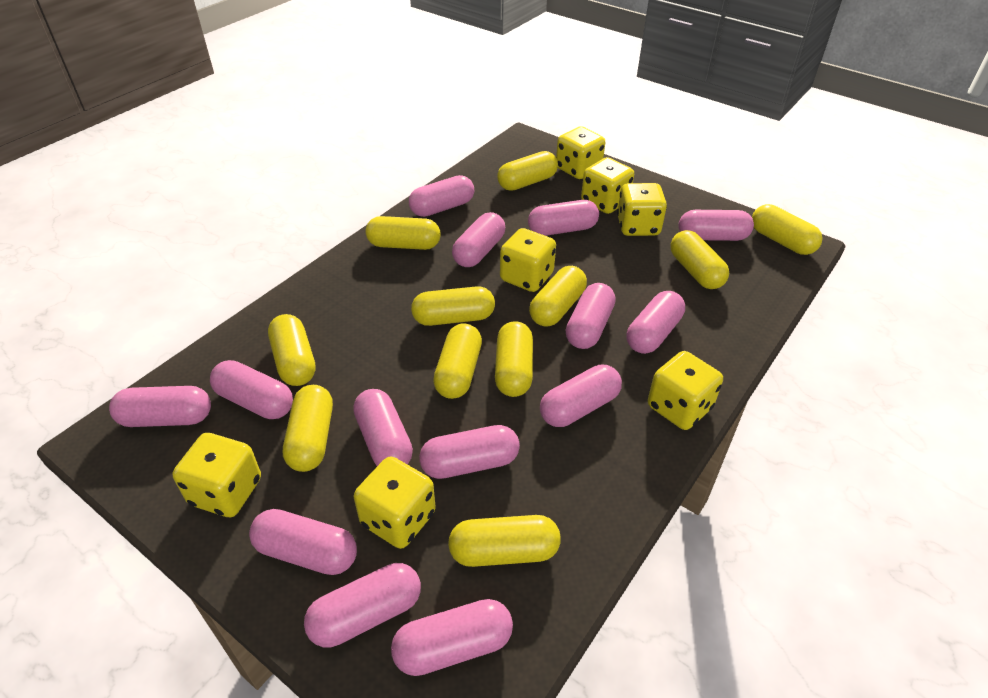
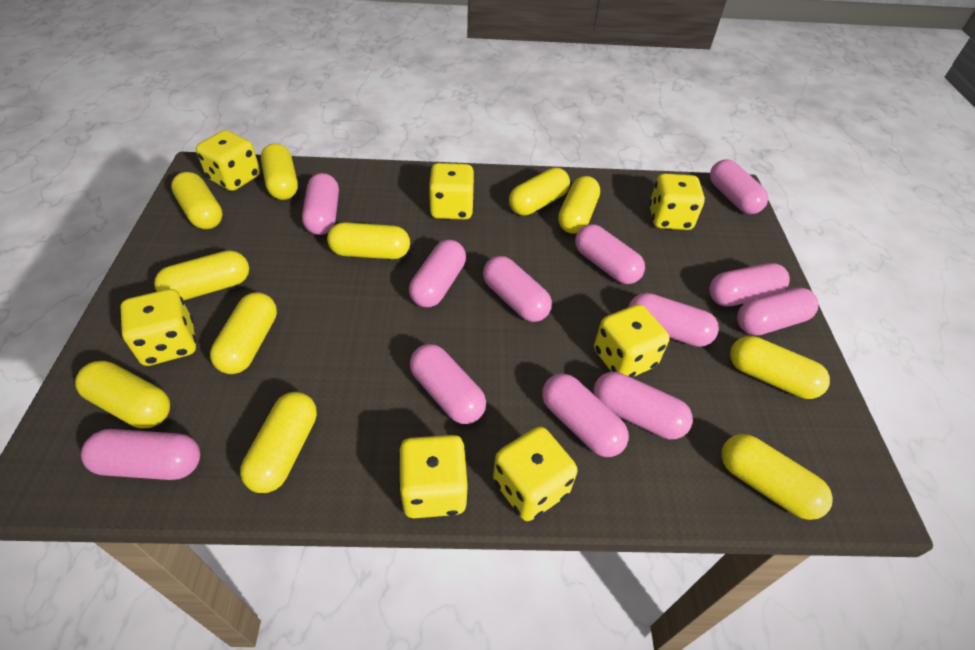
pink capsule: [109,386,211,427] [210,360,293,419] [249,509,357,575] [304,563,421,647] [353,389,413,466] [391,599,513,676] [409,175,474,217] [419,425,520,479] [452,212,505,267] [528,200,599,236] [540,365,622,427] [566,283,615,349] [627,291,685,354] [678,210,754,241] = 14 -> [81,429,200,480] [302,173,339,235] [409,240,466,307] [410,344,486,424] [483,256,552,322] [542,374,629,457] [575,224,645,284] [593,372,693,439] [628,293,719,347] [709,263,790,306] [710,159,768,214] [737,287,818,336] = 12

